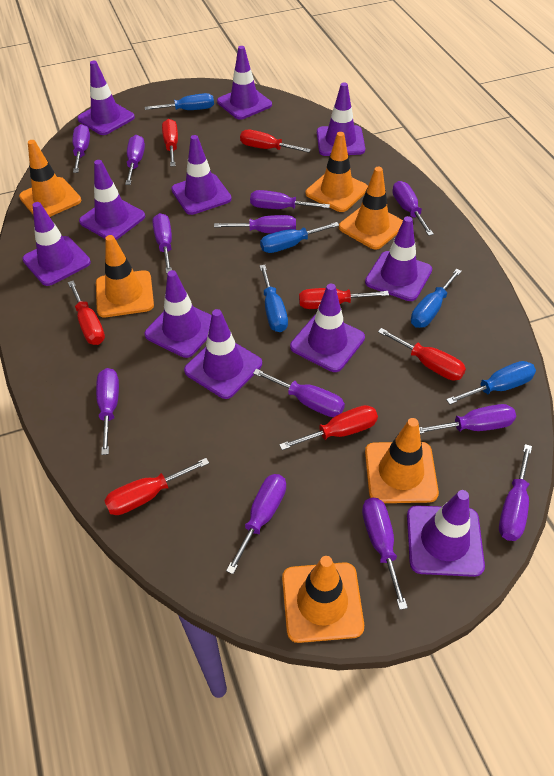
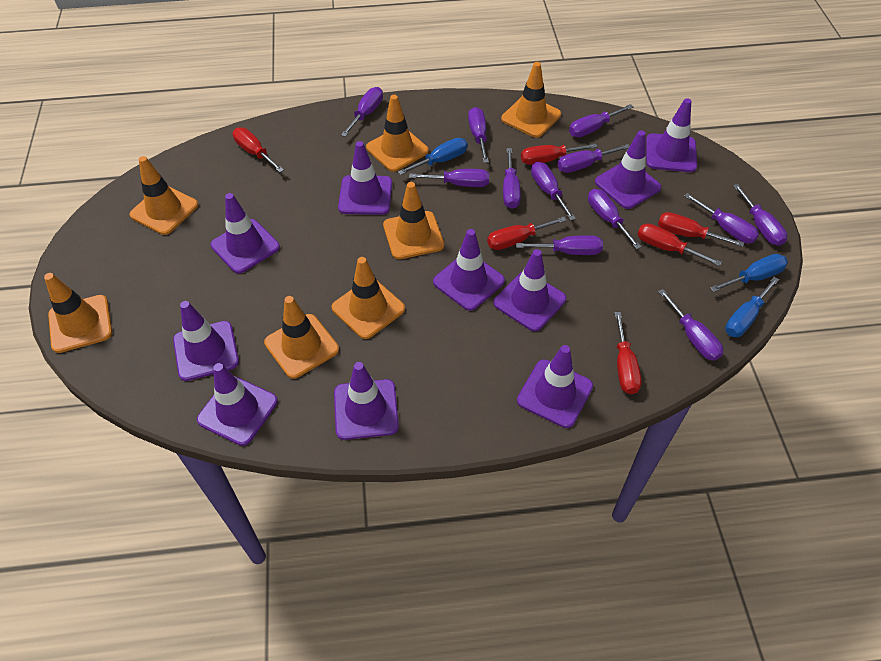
blue screwdriver: [145,93,214,110] [260,222,339,253] [260,265,288,332] [411,269,462,328] [446,361,536,405] = 5 -> [398,138,468,175] [710,254,788,292] [725,277,779,337] = 3
orange traffic cone: [19,140,81,217] [96,235,154,317] [282,556,364,643] [306,132,368,212] [339,167,403,250] [365,418,439,503] = 6 -> [44,273,112,353] [129,156,198,235] [264,296,339,379] [332,257,405,339] [366,95,429,172] [383,182,444,259] [501,62,561,138] = 7
purple traffic cone: [23,202,91,286] [77,61,135,135] [79,160,145,240] [144,270,212,358] [171,135,232,215] [184,309,262,399] [217,46,272,120] [290,284,365,372] [317,82,365,156] [365,216,432,301] [407,490,485,577] = 11 -> [173,301,239,381] [197,363,278,446] [210,193,280,274] [334,362,399,440] [338,141,392,215] [433,229,505,311] [494,249,566,331] [517,345,593,428] [595,130,661,209] [646,98,697,172] = 10
red screwdriver: [68,281,105,345] [104,458,209,515] [162,119,178,167] [240,130,311,153] [279,405,378,450] [299,288,389,309] [378,328,466,380] = 7 -> [233,127,284,172] [487,217,567,250] [521,143,598,165] [614,312,642,394] [637,223,722,266] [658,212,744,247] = 6

